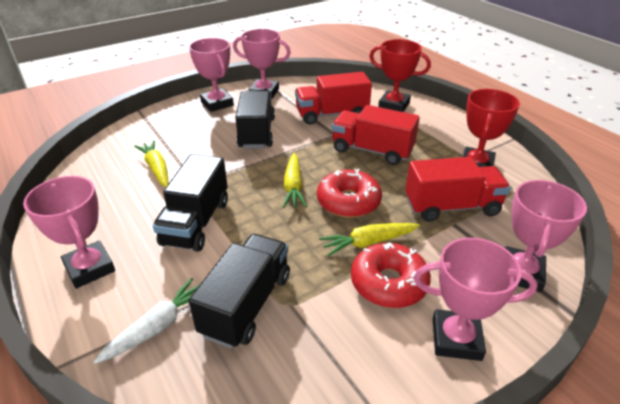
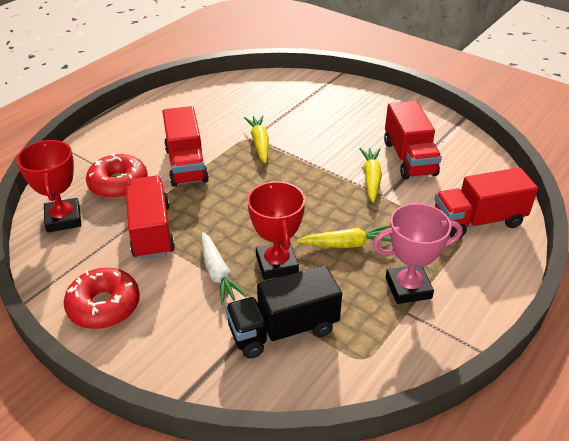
black truck: [153,154,228,252] [189,234,290,349] [235,90,275,148] = 3 -> [225,265,342,359] = 1
pink trophy: [23,176,115,288] [189,38,234,112] [233,29,291,99] [414,238,538,361] [505,180,587,292] = 5 -> [372,203,462,304] = 1
red truck: [295,72,372,125] [332,105,420,165] [405,157,511,222] = 3 -> [126,176,175,259] [162,106,209,187] [384,101,442,179] [434,167,538,238] = 4

